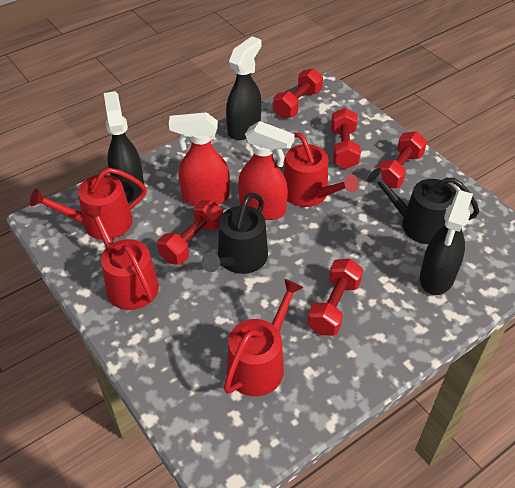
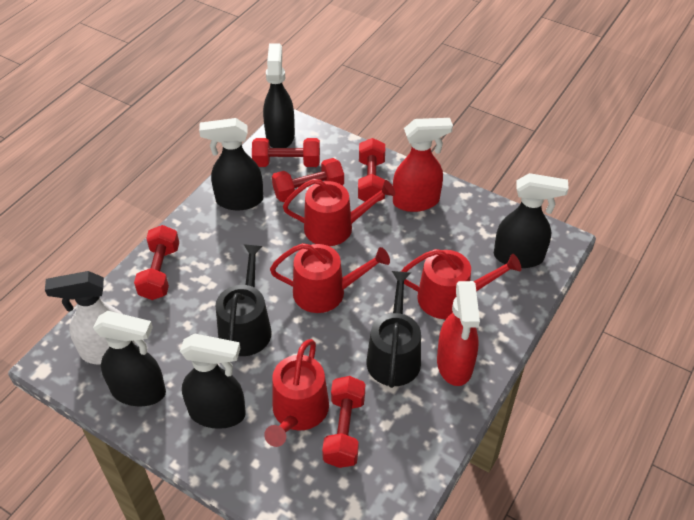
black spray bottle: [104,91,144,202] [226,36,262,140] [420,190,473,295] = 3 -> [93,311,166,406] [180,333,246,429] [199,118,263,210] [263,44,295,148] [494,173,569,268] = 5
white spray bottle: none = 0 -> [45,271,135,365] = 1

